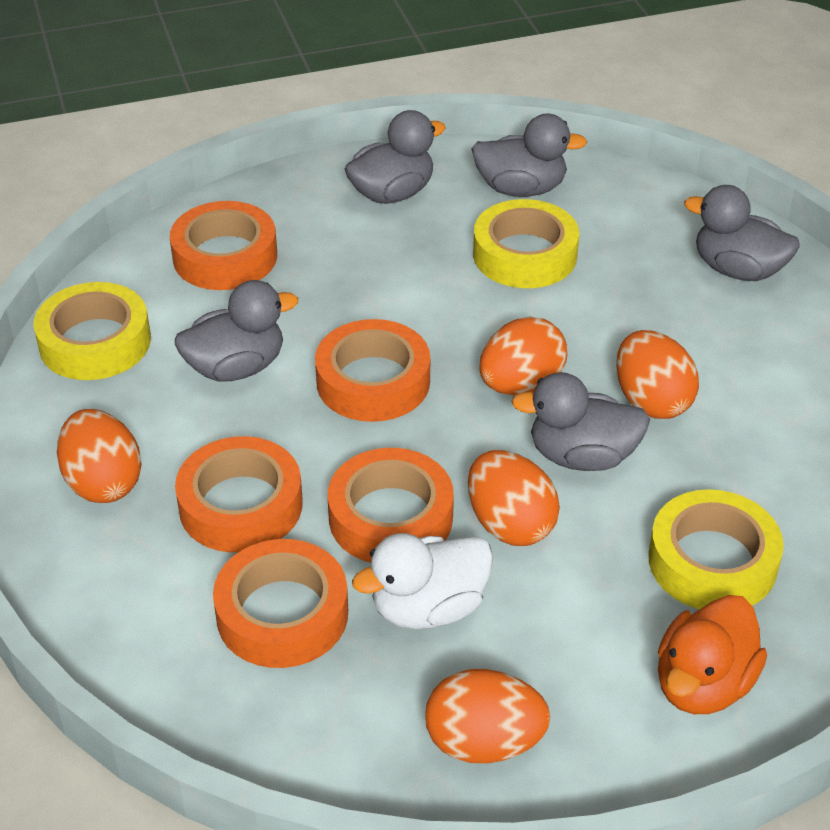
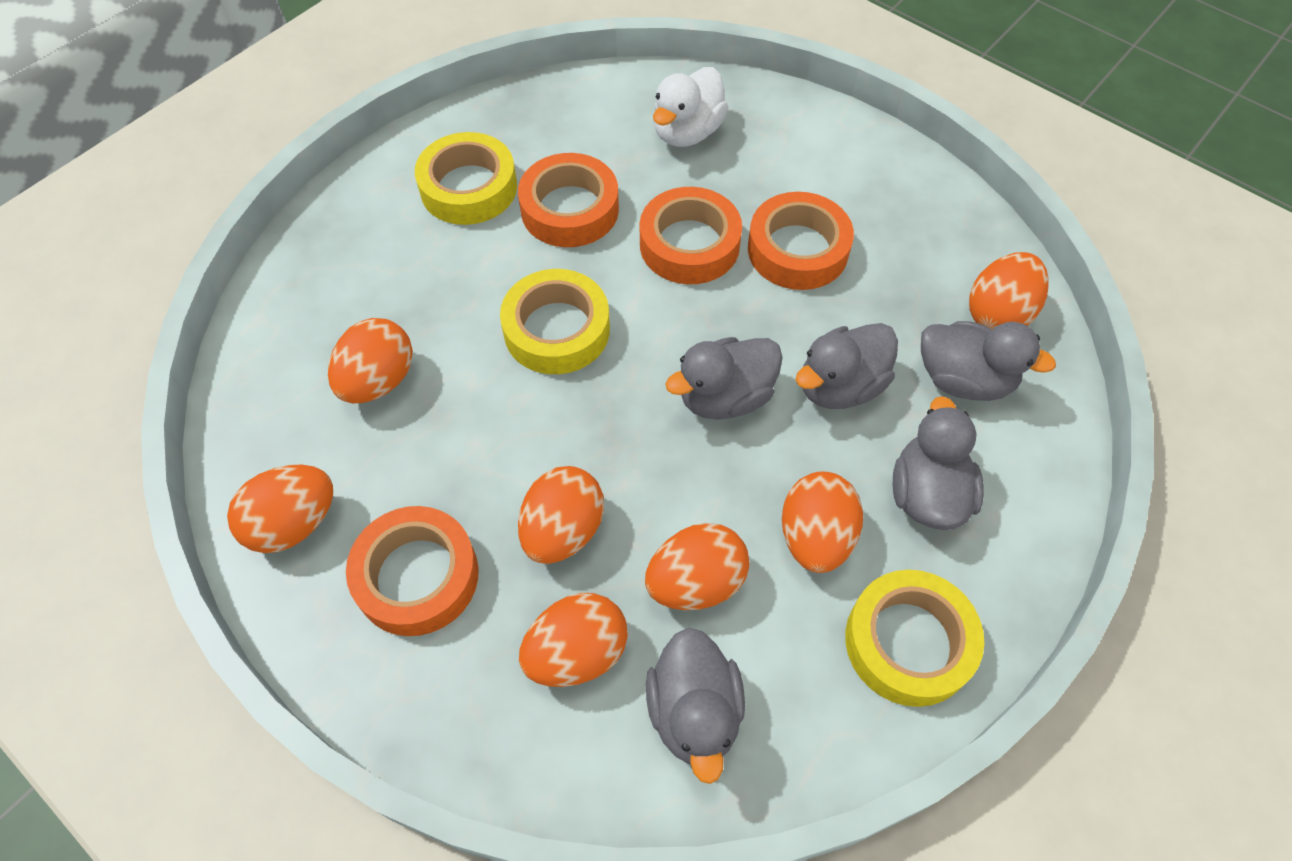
orange duck: [658,595,767,714] = 1 -> none = 0
orange egg: [57,409,142,503] [425,669,550,763] [468,450,560,546] [479,317,567,395] [616,330,699,419] = 5 -> [227,465,333,553] [328,318,413,403] [518,466,604,564] [519,593,628,687] [645,523,749,610] [782,471,863,573] [969,252,1049,329] = 7
orange tape: [170,201,277,290] [175,436,303,553] [213,539,348,668] [315,319,430,422] [328,448,454,563] = 5 -> [346,506,479,636] [518,153,619,247] [640,187,742,284] [748,192,854,290] = 4

